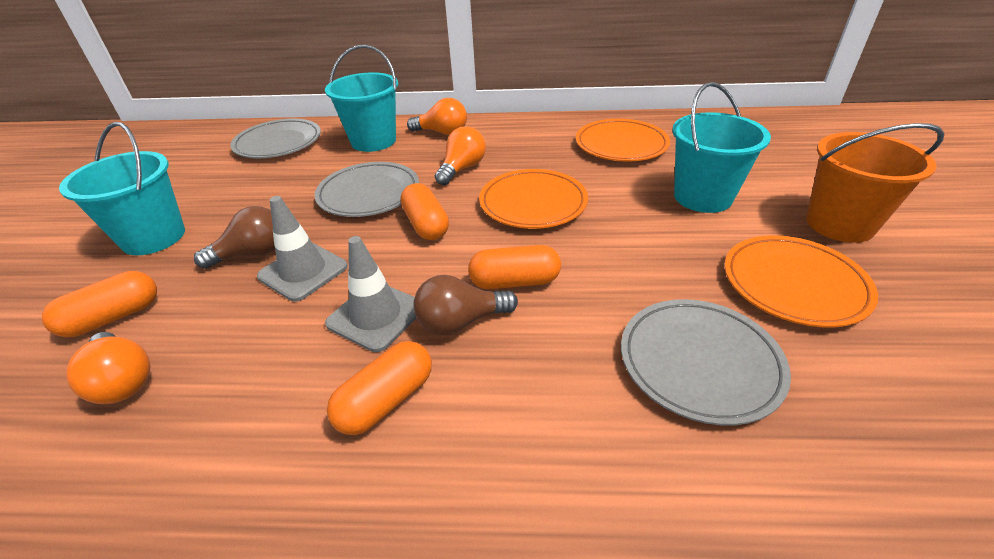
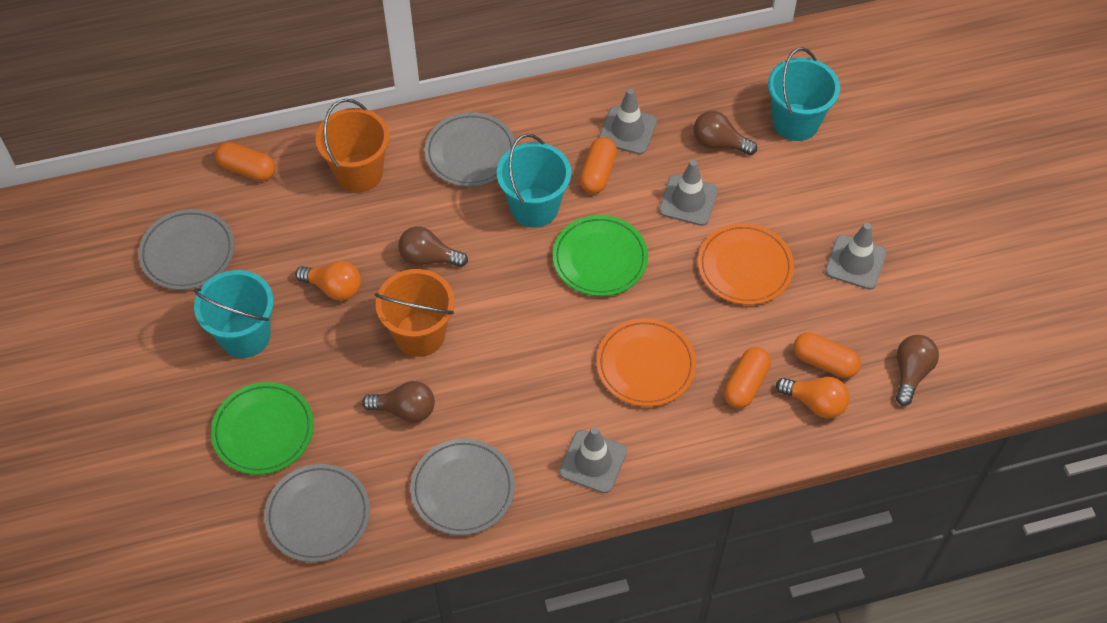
brown light bulb: [194,206,275,269] [414,275,518,335] = 2 -> [362,381,435,423] [398,226,468,267] [693,111,757,155] [896,335,939,406] = 4
green plate: none = 0 -> [211,382,314,475] [553,215,648,296] = 2
grey plate: [230,119,321,158] [314,162,419,217] [621,299,791,425] = 3 -> [138,209,235,290] [264,464,370,562] [410,439,515,535] [425,112,515,187] = 4
grey traffic cone: [257,196,348,302] [325,236,416,352] = 2 -> [559,427,627,493] [599,89,657,154] [659,160,718,226] [825,223,887,290] = 4
orange bucket: [806,123,944,243] = 1 -> [316,99,390,193] [375,269,454,357] = 2
orange light bulb: [66,332,150,404] [407,98,467,135] [435,126,486,185] = 3 -> [295,261,361,301] [776,377,849,418] = 2
orange plate: [479,169,588,229] [576,119,670,162] [724,235,878,328] = 3 -> [596,318,696,407] [698,223,794,305] = 2

